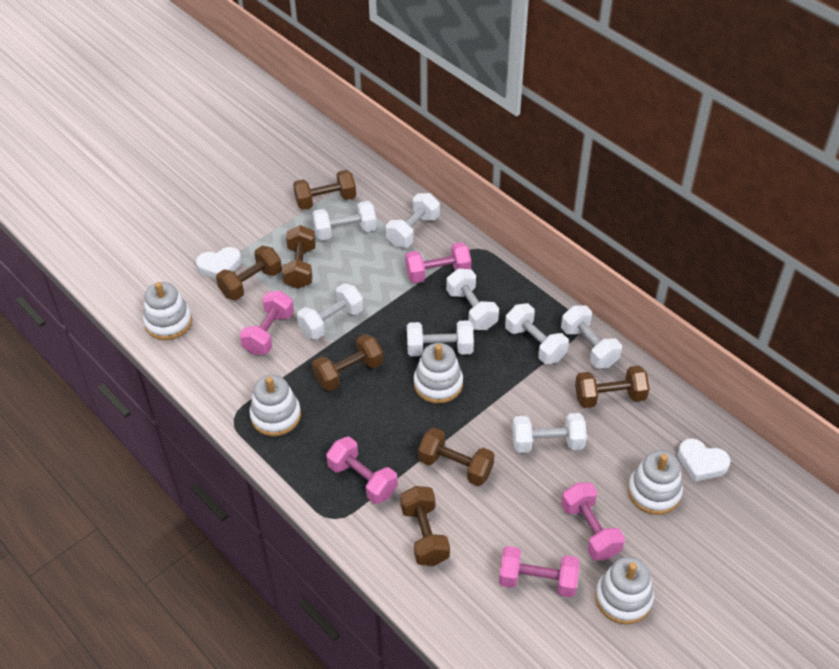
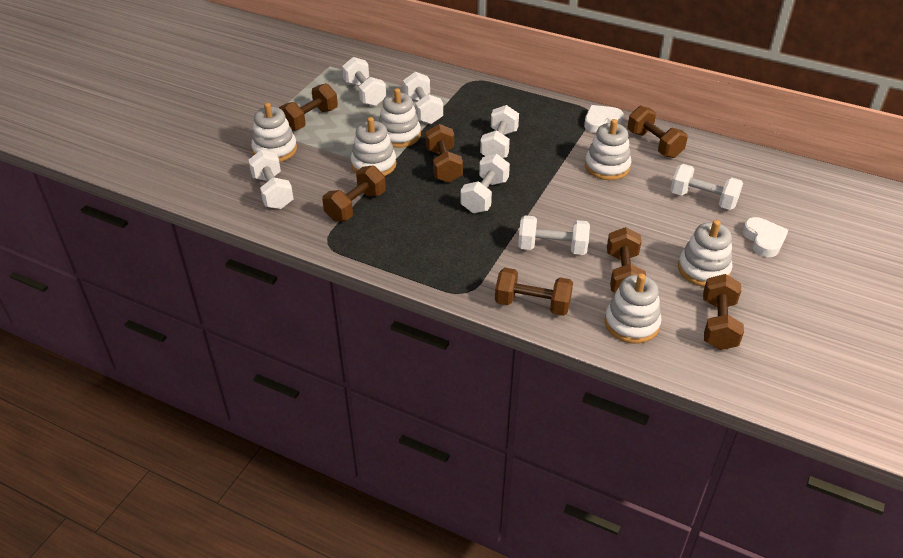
pink dumbbell: [240,291,294,355] [326,437,398,504] [405,242,471,283] [499,546,580,597] [561,482,625,560] = 5 -> none = 0
white dumbbell: [297,283,364,340] [312,201,377,240] [386,193,440,247] [407,320,474,356] [446,268,499,330] [505,303,569,364] [512,413,587,453] [561,305,622,368] = 8 -> [248,150,294,209] [342,57,386,106] [403,72,443,124] [461,154,510,213] [480,105,519,158] [518,215,590,255] [670,164,743,210] = 7
white stacking toy: [143,282,192,340] [249,375,301,436] [414,343,463,404] [595,557,654,624] [628,450,683,515] = 5 -> [251,103,297,162] [351,117,397,176] [379,88,421,148] [585,119,631,180] [604,273,662,344] [678,220,732,287] = 6

